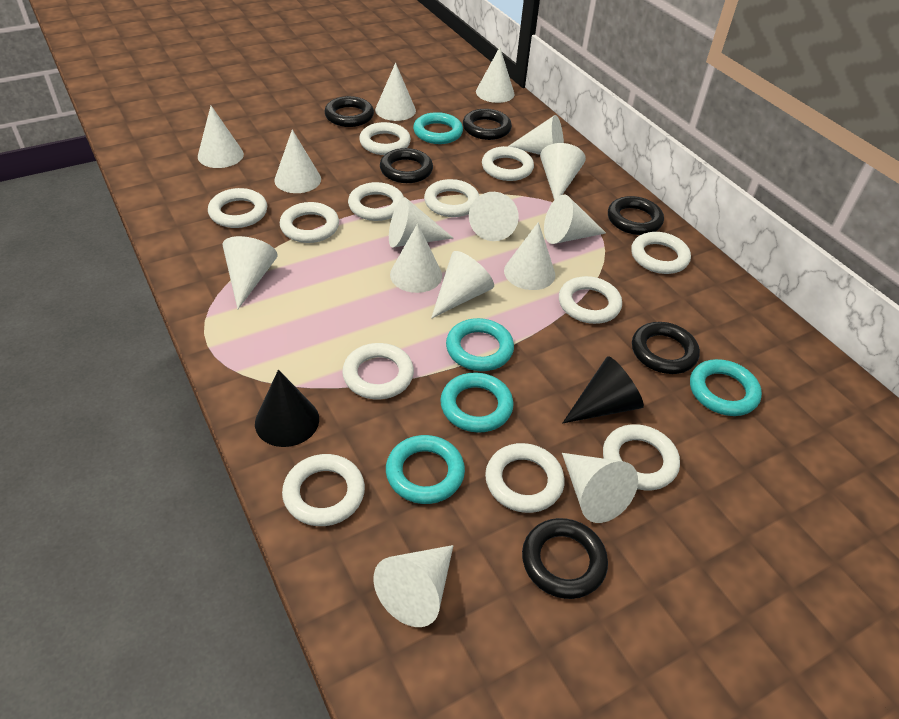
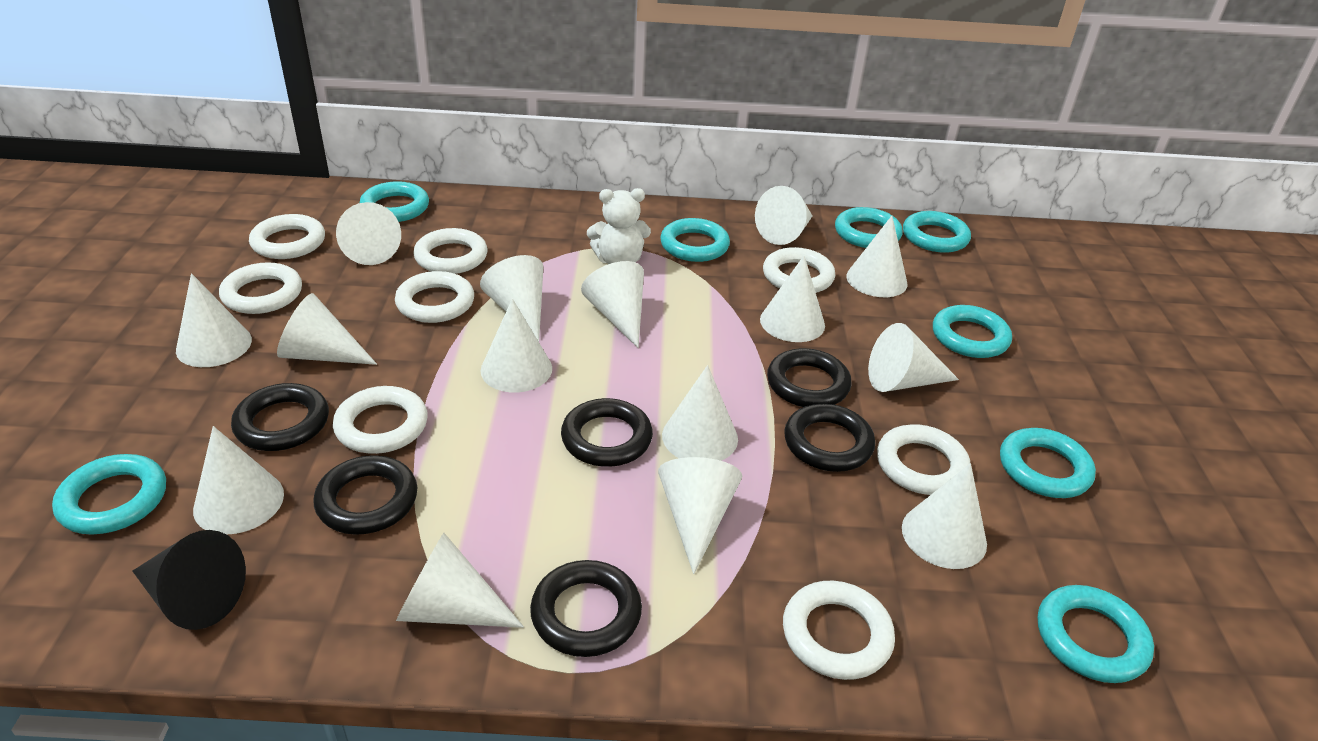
black cone: [255,370,319,447] [563,356,644,423] = 2 -> [132,530,246,630] = 1
turquoise ring: [386,435,465,504] [413,112,463,144] [440,373,513,433] [446,318,514,371] [690,359,762,416] = 5 -> [52,454,166,535] [360,181,429,222] [660,218,730,262] [835,207,903,248] [903,211,971,253] [933,305,1012,358] [1000,428,1096,498] [1038,585,1154,683] = 8
white ring: [208,188,267,228] [280,202,339,243] [282,454,365,526] [342,343,414,399] [348,182,404,221] [359,122,411,155] [424,179,479,217] [482,146,534,181] [485,443,565,513] [559,276,622,324] [603,424,680,490] [631,232,691,274] = 12 -> [219,262,302,314] [249,214,325,259] [333,386,428,454] [395,271,474,323] [413,228,487,274] [763,247,835,293] [783,581,895,680] [877,424,970,495] = 8
white teddy bear: none = 0 -> [587,188,651,264] = 1

